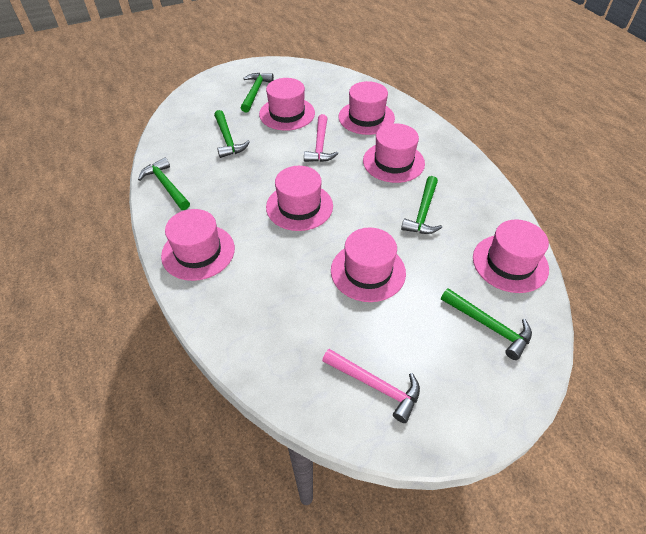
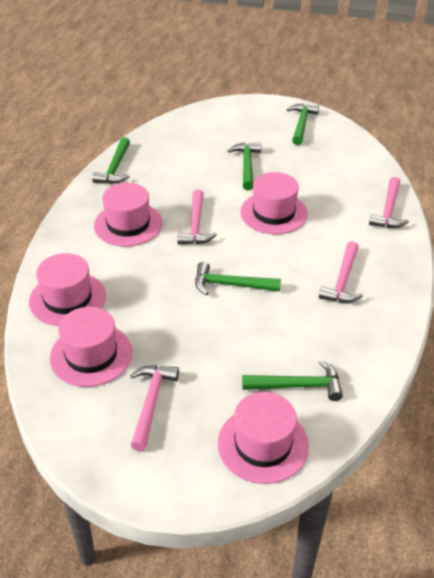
pink hammer: [304,114,338,162] [322,349,420,423] = 2 -> [130,365,179,451] [177,190,217,245] [319,241,363,303] [369,177,409,228] = 4
pink hat: [161,209,235,281] [259,78,315,131] [266,166,333,231] [331,228,406,302] [338,81,395,135] [363,123,425,183] [473,219,549,293] = 7 -> [29,253,106,326] [50,307,133,387] [94,183,163,247] [218,392,309,484] [240,172,308,234] = 5

